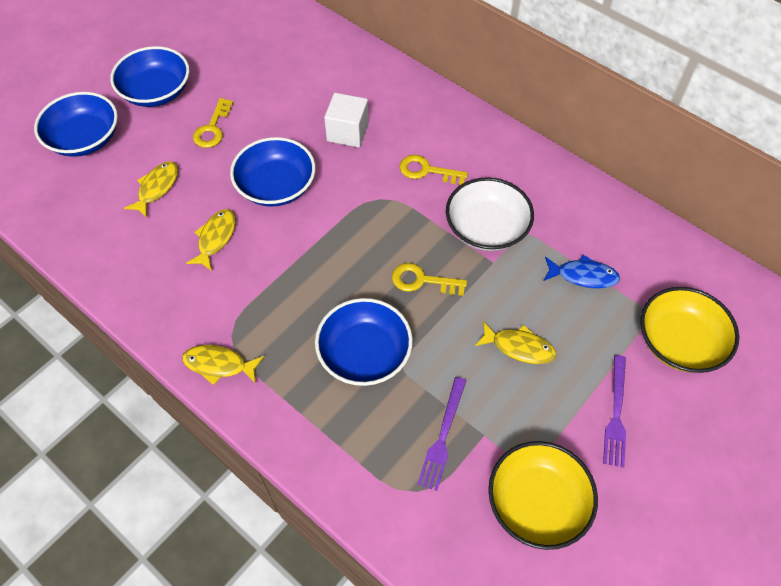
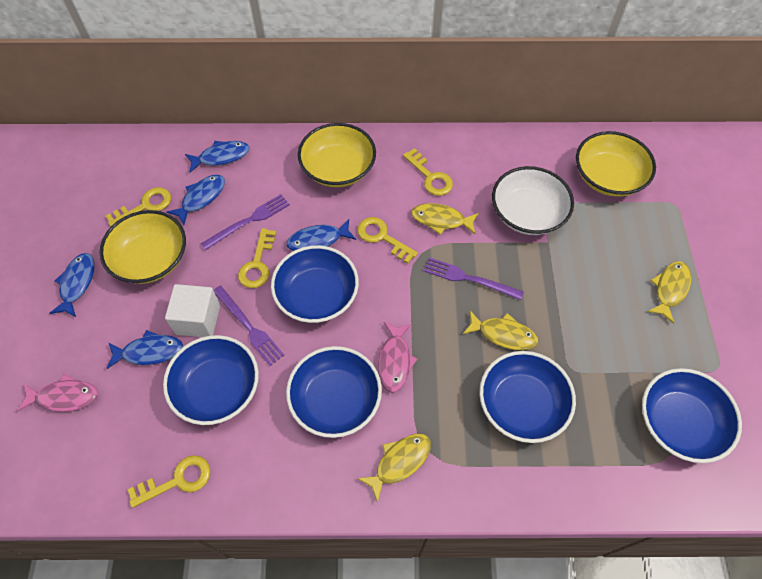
blue bowl: [34,92,118,157] [110,46,189,107] [230,137,316,207] [315,298,413,386] = 4 -> [163,335,259,425] [271,245,359,323] [286,346,382,438] [479,351,576,443] [642,368,742,463] = 5
blue fish: [544,255,620,289] = 1 -> [49,253,95,317] [106,330,183,369] [166,175,225,225] [185,141,249,172] [287,219,356,251] = 5
pink fish: none = 0 -> [17,374,98,412] [378,322,418,393] = 2
purple fork: [417,377,467,491] [603,355,626,468] = 2 -> [201,194,290,250] [214,286,284,366] [424,257,524,300] = 3
yellow bowl: [488,441,598,550] [640,287,739,373] = 2 -> [100,210,186,284] [298,123,376,187] [576,131,656,197] = 3
yellow key: [193,98,234,148] [392,263,467,296] [400,155,468,185] = 3 -> [106,187,171,227] [128,455,210,508] [238,228,276,288] [357,217,418,264] [403,148,453,196] = 5

